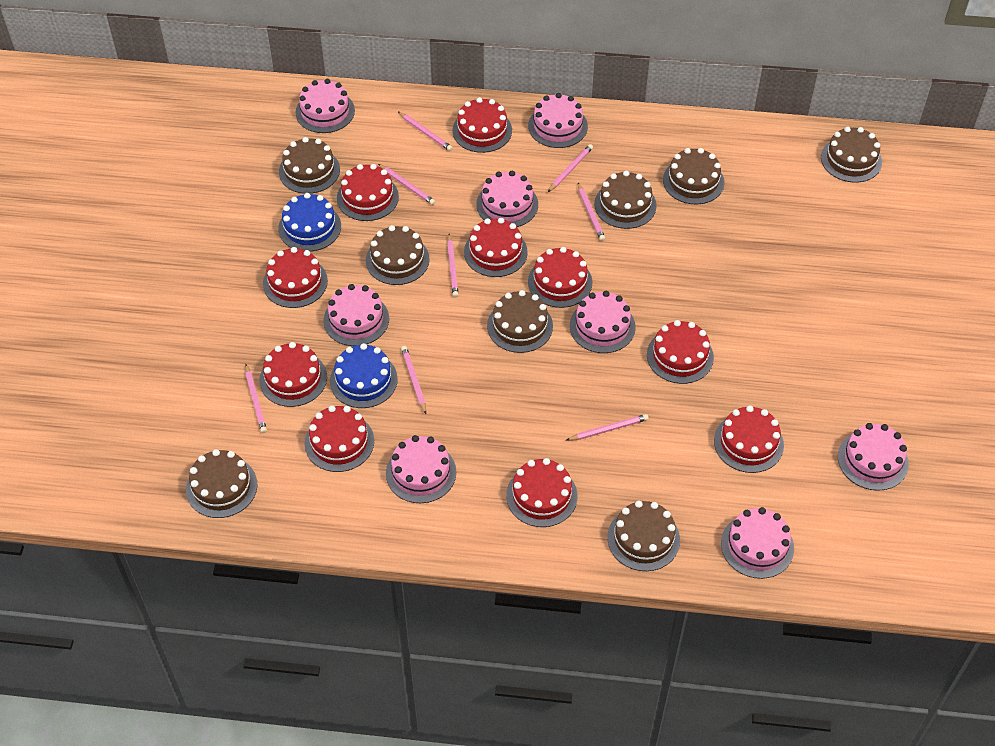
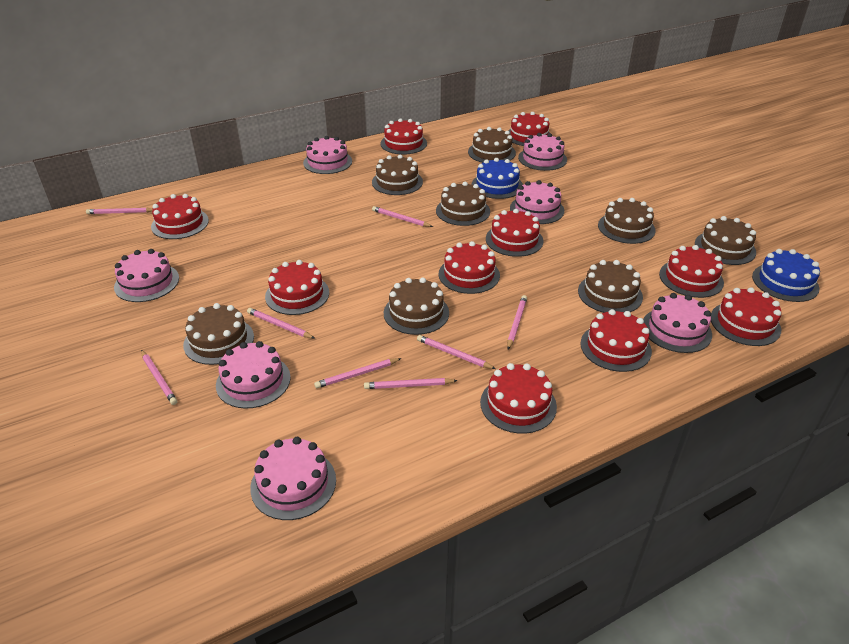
pink cake: [296,79,355,133] [323,284,389,346] [386,435,456,503] [476,171,538,227] [528,93,588,148] [570,291,636,353] [721,507,794,579] [838,423,909,491] = 8 -> [114,249,179,302] [216,341,291,409] [250,437,336,520] [303,136,352,174] [510,180,564,224] [518,133,567,171] [643,293,712,353] = 7

